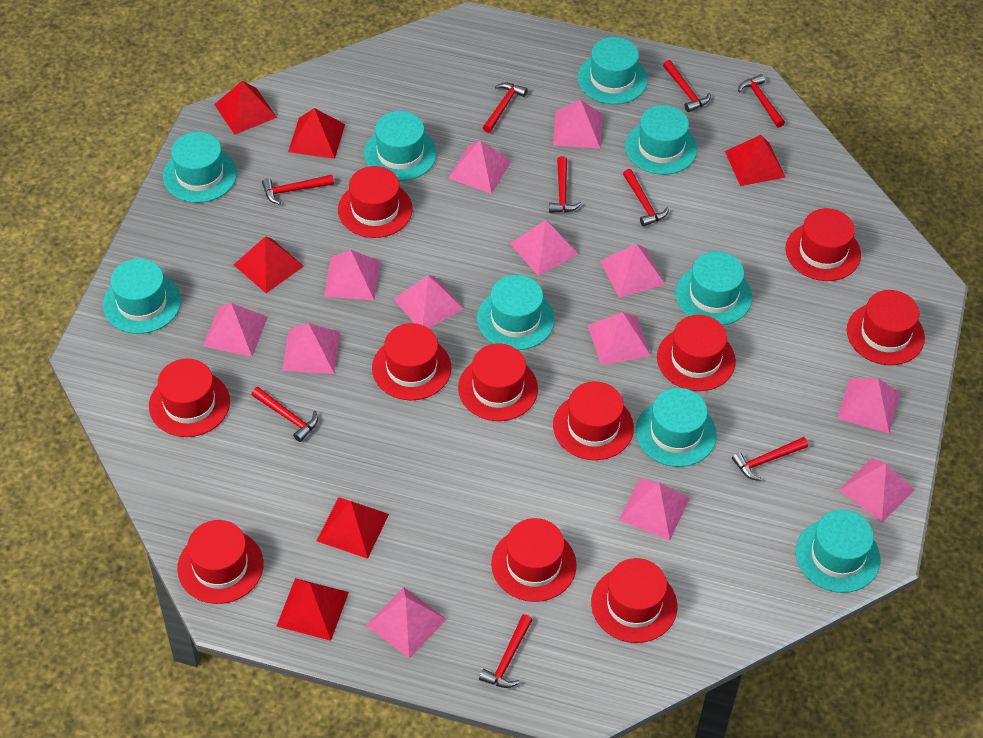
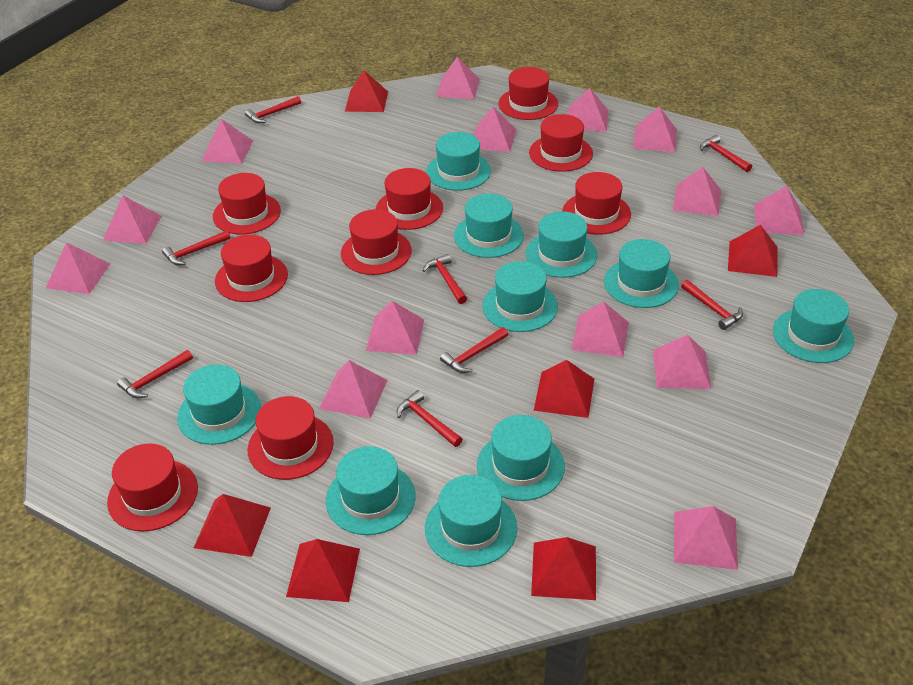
pink pyramid: [203,303,268,357] [282,323,340,374] [324,250,381,300] [366,587,447,659] [394,275,464,328] [448,140,511,194] [510,220,578,276] [553,100,602,149] [587,312,651,365] [600,244,665,298] [619,478,690,540] [837,378,900,434] [839,458,915,523] = 13 -> [46,242,110,294] [103,195,162,244] [202,119,253,164] [319,360,387,419] [366,301,424,355] [436,57,480,99] [474,107,516,152] [568,87,608,132] [571,302,629,357] [633,106,677,152] [653,335,711,389] [673,167,721,216] [674,506,738,570] [754,186,804,235] = 14
red hammer: [251,387,318,442] [262,175,334,205] [479,614,532,688] [483,83,528,133] [549,156,582,213] [623,169,669,227] [663,60,711,112] [732,437,808,481] [738,74,785,128] = 9 -> [117,350,193,398] [162,230,230,265] [245,96,301,123] [397,390,462,447] [423,254,467,304] [440,327,508,373] [681,280,743,330] [700,135,752,172] = 8
red hat: [149,359,230,437] [177,520,263,604] [338,166,413,238] [372,323,451,400] [458,344,538,421] [491,518,577,602] [553,381,634,460] [591,558,677,643] [657,315,736,391] [785,208,861,281] [847,290,925,365] = 11 -> [107,443,198,531] [213,173,281,235] [215,235,288,302] [247,396,334,480] [341,209,412,275] [376,168,443,230] [498,67,558,120] [529,114,593,172] [562,172,631,235] = 9
turquoise hat: [103,258,181,334] [163,132,237,203] [364,111,437,181] [477,275,555,350] [577,37,648,104] [625,105,698,175] [636,388,717,467] [675,251,752,325] [796,510,880,593] = 9 -> [177,365,261,445] [326,446,416,535] [425,475,517,567] [426,132,491,191] [454,194,524,258] [477,415,565,501] [482,261,558,332] [526,211,597,278] [604,239,679,308] [773,289,854,363] = 10

